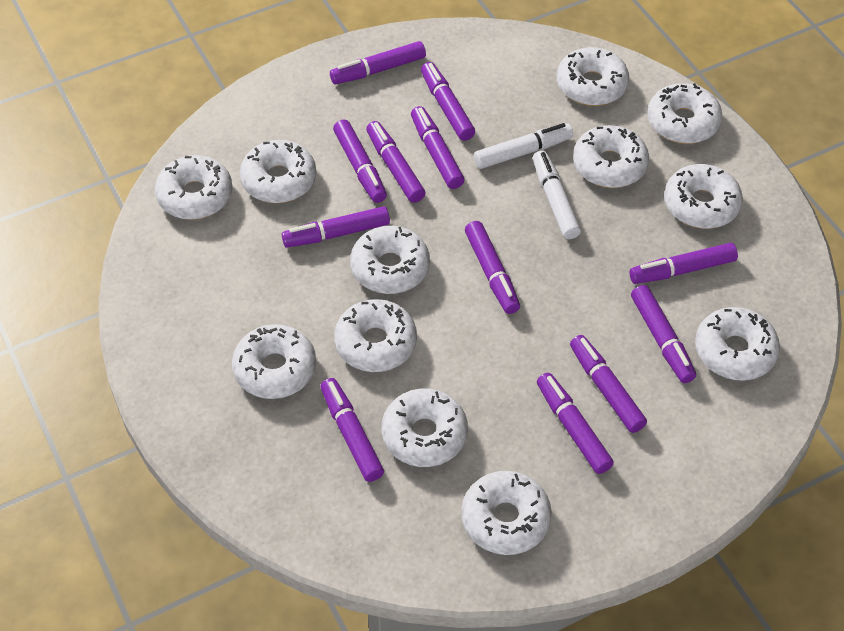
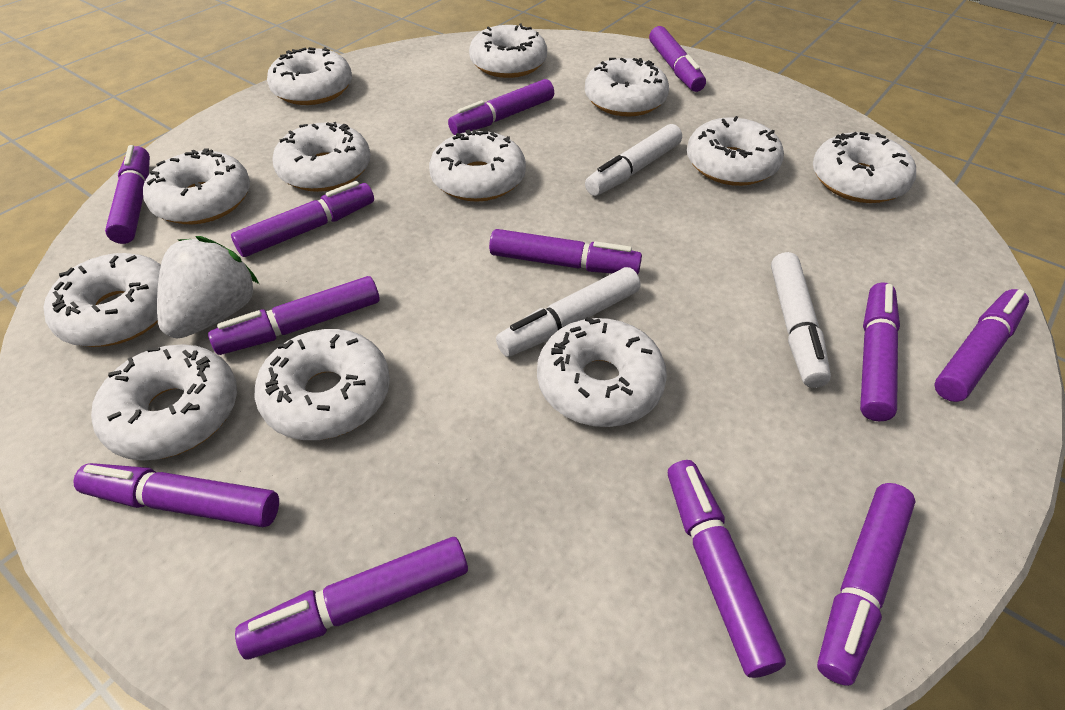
white marker: [474,123,573,169] [533,150,581,239] = 2 -> [496,267,640,357] [585,124,682,196] [771,252,831,388] = 3
white strawberry: none = 0 -> [157,236,259,339] = 1

